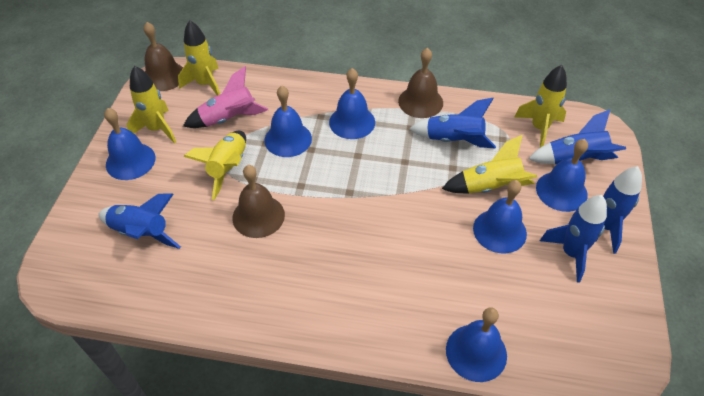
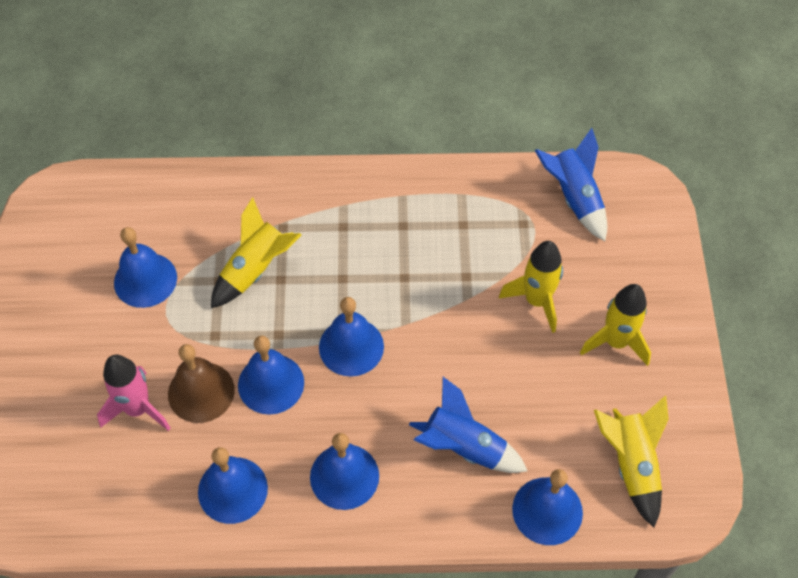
blue rocket: [99,193,181,249] [409,98,496,149] [528,109,626,164] [540,195,607,282] [573,166,642,254] = 5 -> [409,377,527,473] [535,128,607,241] = 2
brown bell: [144,22,183,91] [233,165,285,238] [398,48,443,118] = 3 -> [168,344,235,423] = 1
yellow rocket: [127,66,176,144] [178,20,220,96] [184,131,246,200] [442,135,537,194] [515,65,567,148] = 5 -> [211,197,301,308] [499,241,563,333] [580,284,651,366] [594,396,669,527] = 4

